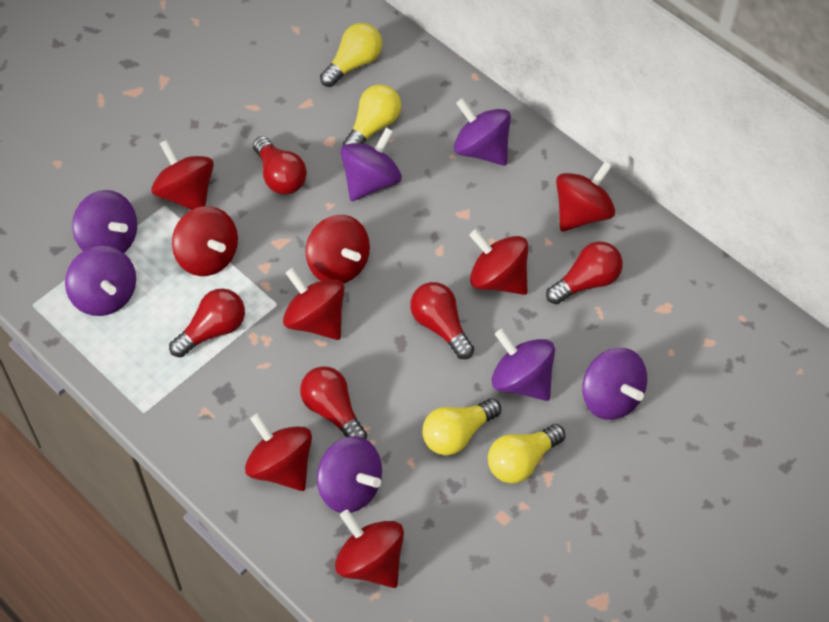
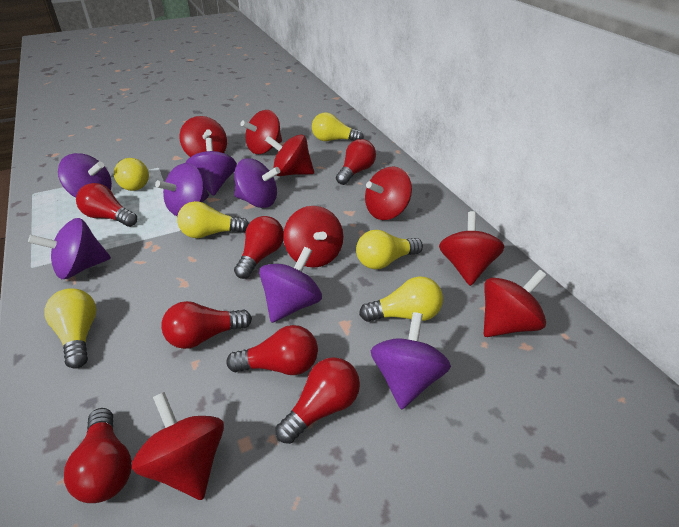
red light bulb: [169,288,245,358] [253,136,307,195] [300,366,367,439] [410,282,474,359] [546,242,623,304] = 5 -> [64,408,132,503] [76,183,137,227] [161,301,252,349] [226,325,318,375] [234,216,284,279] [275,357,360,444] [336,139,376,185] = 7
yellow light bulb: [320,23,382,87] [343,84,401,146] [423,398,501,456] [488,424,565,483] = 4 -> [45,288,97,369] [114,158,149,191] [177,201,249,238] [312,112,364,141] [356,230,423,269] [359,276,443,322] = 6

